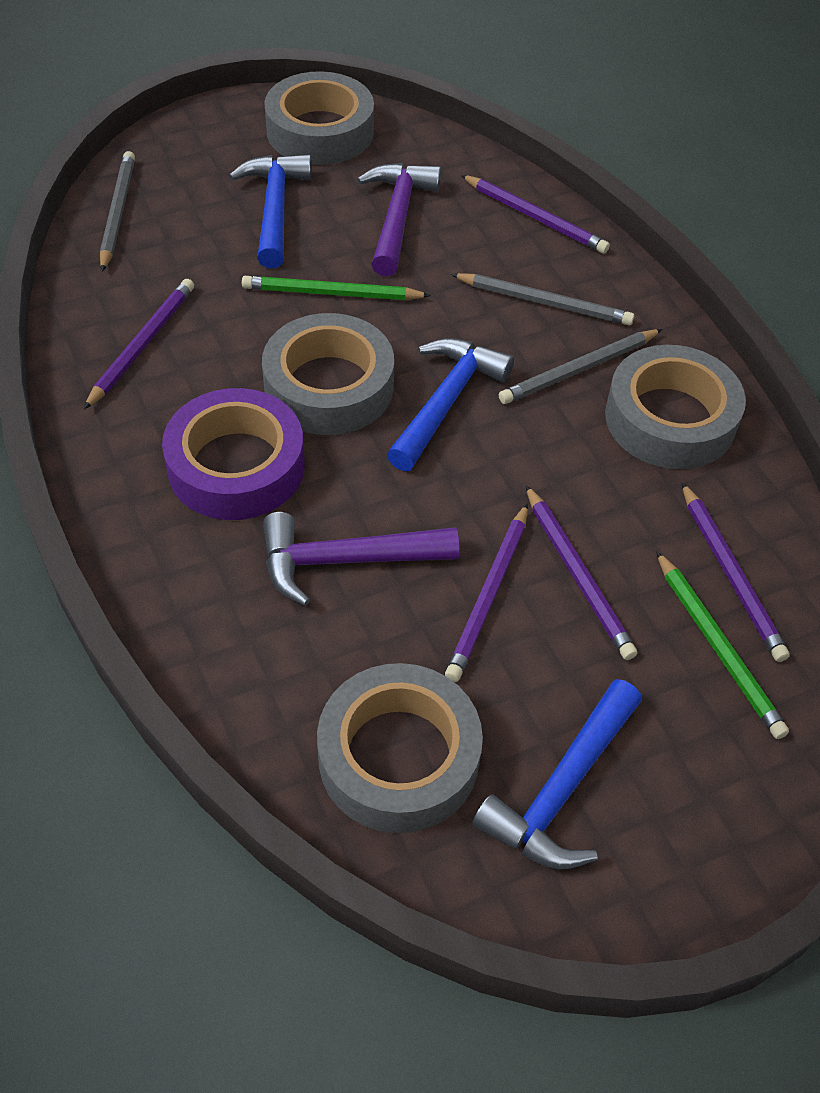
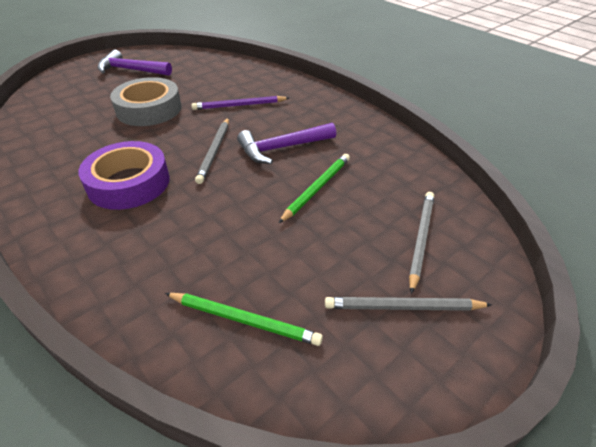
blue hammer: [229,154,312,268] [387,338,514,471] [472,679,642,869] = 3 -> none = 0
grey tape: [262,313,394,435] [264,71,374,165] [317,663,483,833] [605,345,746,469] = 4 -> [110,77,181,126] = 1
purple pencil: [84,279,194,409] [445,503,528,682] [461,175,610,254] [526,485,637,660] [682,482,790,662] = 5 -> [191,96,289,110] = 1

